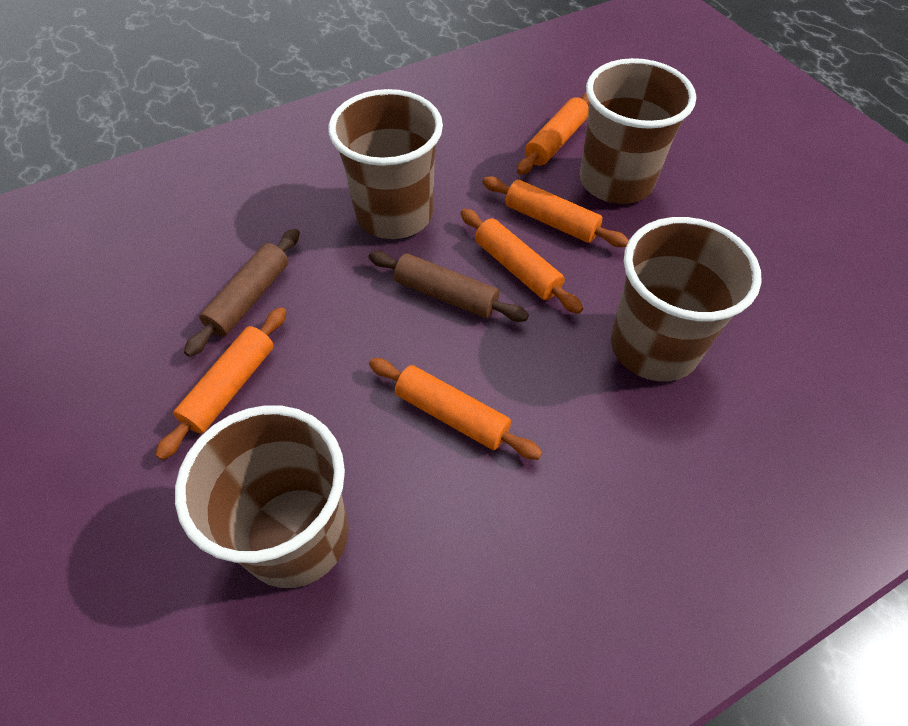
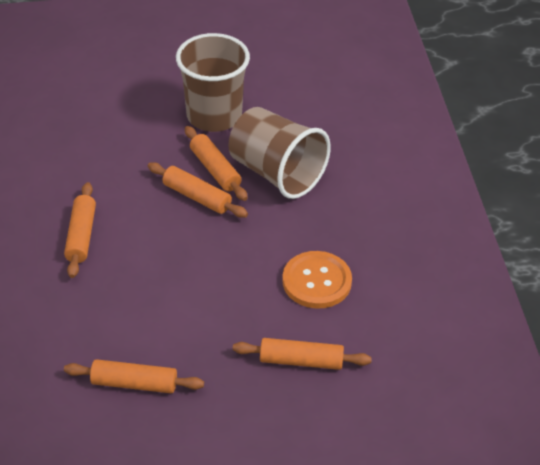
brown cup: [175,405,349,588] [328,89,443,239] [580,58,696,204] [611,217,762,381] = 4 -> [176,33,250,132] [228,107,331,199] = 2
brown rolling pin: [184,229,300,357] [368,251,529,322] = 2 -> none = 0
orange button: none = 0 -> [282,251,352,309] = 1

